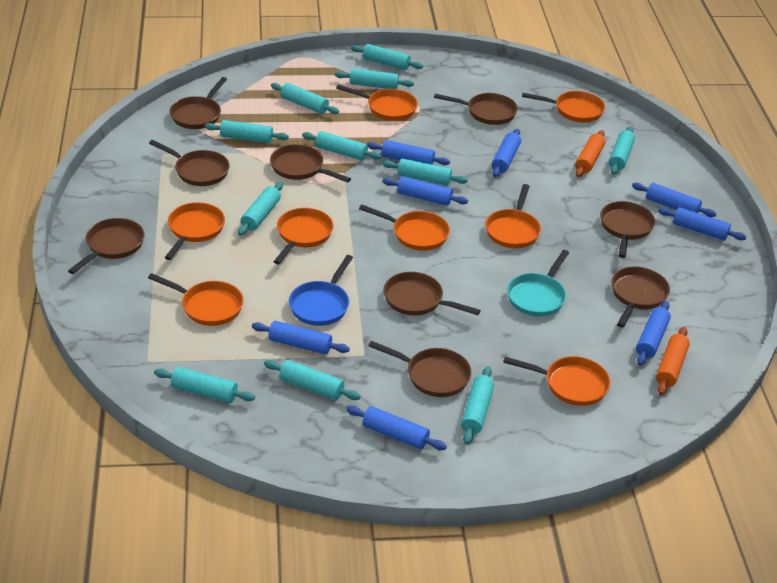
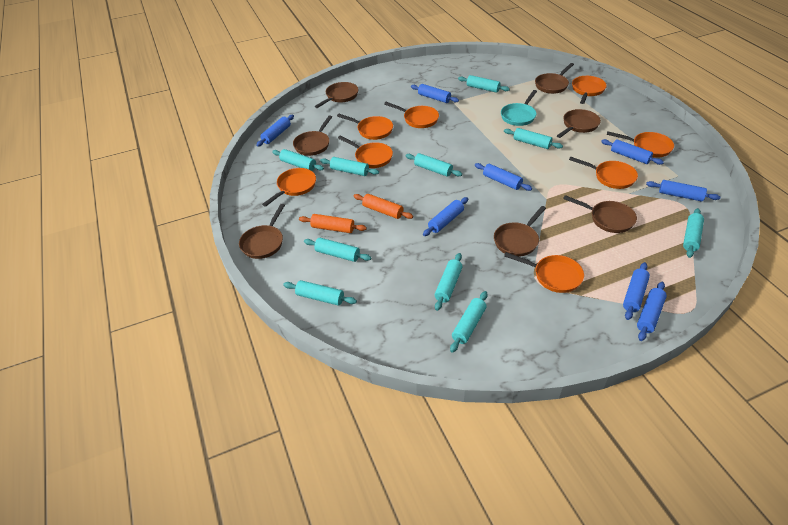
blue pan: [289,255,353,326] = 1 -> none = 0
brown pan: [68,218,144,274] [149,140,230,186] [170,77,227,129] [270,144,351,183] [369,341,471,397] [383,272,481,316] [434,93,518,125] [600,201,655,258] [611,266,670,327] = 9 -> [239,204,285,259] [293,115,332,156] [314,82,358,108] [494,206,546,257] [535,63,574,94] [557,109,601,138] [563,195,637,233] = 7
turquoise rolling pin: [154,367,255,403] [205,120,289,143] [238,182,283,236] [264,360,361,400] [271,83,339,114] [302,131,382,161] [335,68,414,89] [351,44,423,70] [382,158,468,186] [461,366,494,444] [609,127,635,174] = 11 -> [272,149,324,171] [283,280,357,306] [304,238,371,262] [320,157,379,176] [406,153,462,177] [435,253,463,311] [450,291,487,353] [458,75,510,93] [504,128,563,149] [683,208,704,258] = 10

